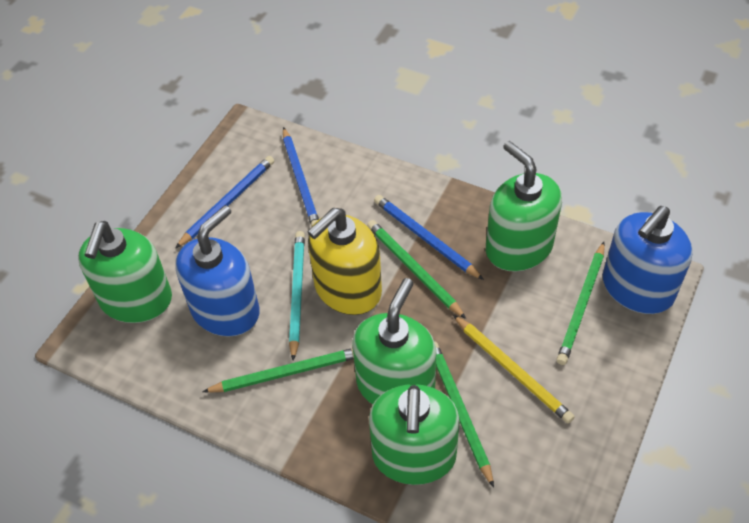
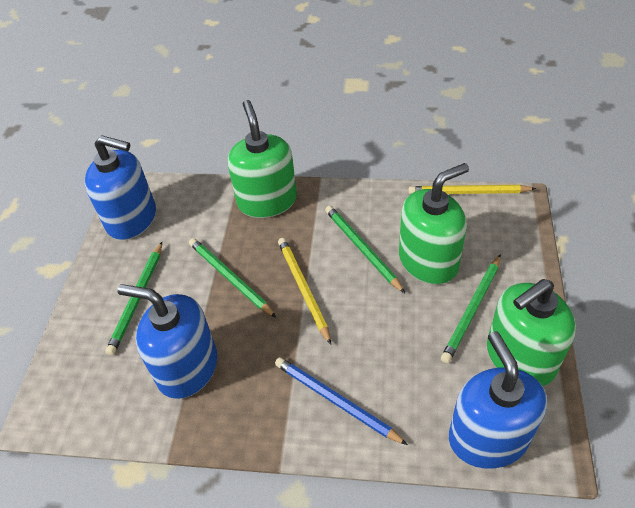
blue pencil: [176,156,274,248] [283,127,319,227] [374,195,484,280] = 3 -> [275,357,408,445] = 1
blue soap dispenser: [175,205,260,337] [603,206,693,314] = 2 -> [85,135,156,240] [117,284,218,399] [449,331,547,469] = 3
green soap dispenser: [78,221,172,323] [353,278,436,404] [369,384,460,485] [486,141,562,272] = 4 -> [228,100,297,218] [399,163,469,284] [487,279,576,386] = 3
turquoise pencil: [289,231,305,361] = 1 -> none = 0
yellow pencil: [453,315,575,423] = 1 -> [278,238,331,344] [409,185,536,194] = 2
yellow soap dispenser: [308,208,382,315] = 1 -> none = 0

